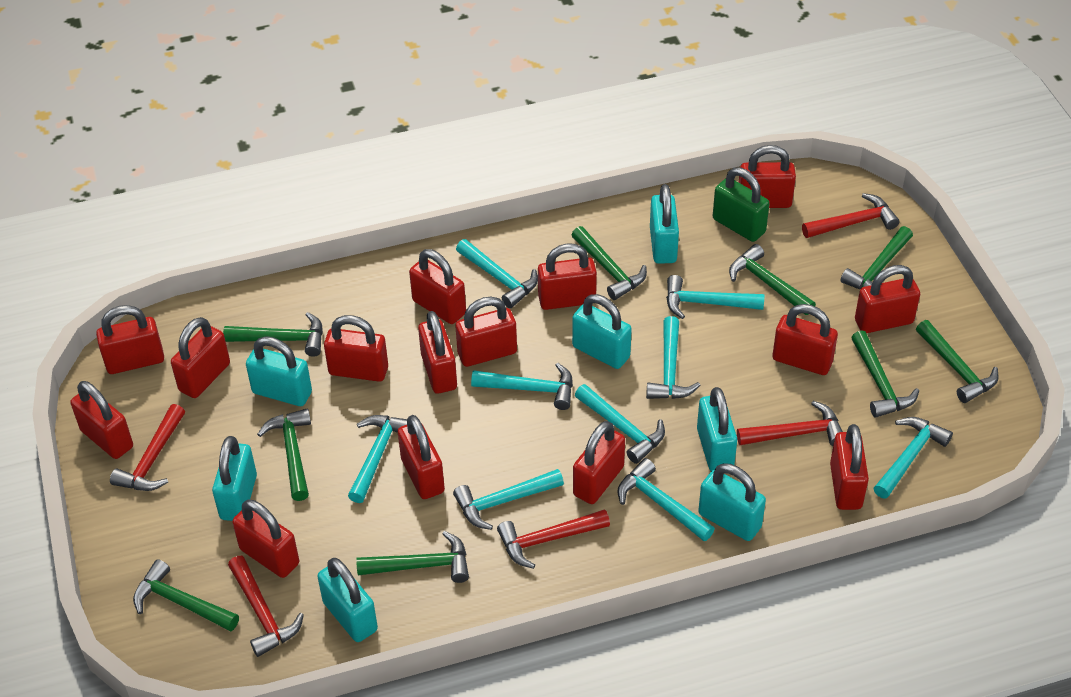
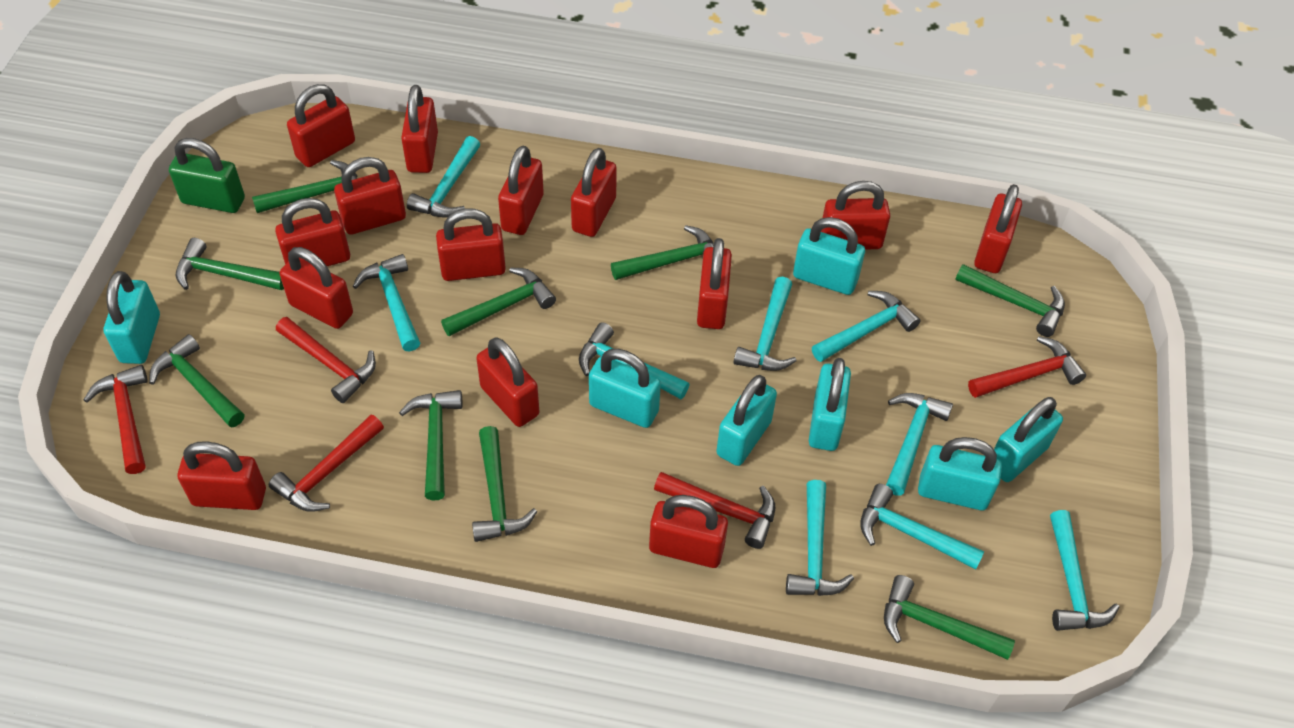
red padlock: [70,381,133,459] [96,305,164,374] [171,317,230,398] [232,499,299,578] [324,315,388,382] [398,415,445,499] [409,249,466,324] [418,311,457,394] [455,297,517,367] [538,244,597,310] [573,421,625,504] [739,145,796,208] [772,304,838,375] [830,424,869,510] [855,265,920,333] = 15 -> [178,441,266,510] [275,198,350,266] [280,247,353,329] [287,84,355,167] [334,157,406,235] [401,85,438,173] [436,208,506,281] [476,337,539,427] [498,146,544,235] [571,148,617,237] [649,495,728,568] [697,238,732,329] [821,181,890,250] [974,184,1022,273] = 14

